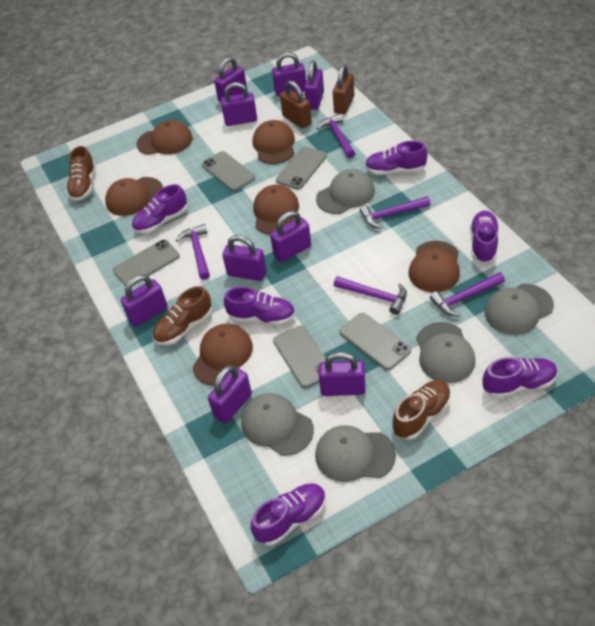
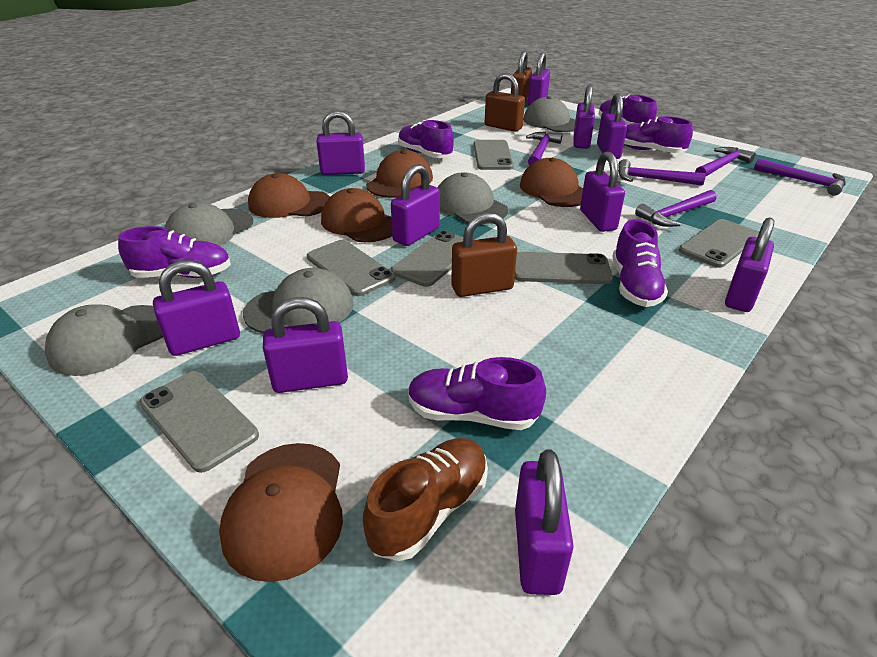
brown cap: [105,177,163,216] [136,120,193,155] [192,324,253,386] [253,120,295,164] [253,185,299,234] [409,241,460,292] = 6 -> [219,443,343,582] [248,173,330,218] [321,188,392,242] [366,150,433,198] [520,158,583,207] = 5
brown padlock: [280,80,312,128] [333,64,354,114] = 2 -> [451,212,517,297] [485,73,525,132] [511,51,532,101] = 3
brown shoe: [66,146,96,201] [152,286,212,345] [392,380,451,440] = 3 -> [363,438,488,561] = 1
grey phone: [113,239,180,286] [202,151,255,191] [273,326,326,388] [276,147,327,190] [340,313,411,370] = 5 -> [140,371,259,473] [307,240,395,296] [391,231,463,287] [474,140,514,170] [515,252,613,284] [679,219,759,268] = 6
purple padlock: [120,275,168,327] [208,365,252,423] [214,57,247,102] [221,82,257,126] [222,235,267,281] [270,211,311,262] [272,52,306,96] [304,60,324,110] [319,352,366,396] = 9 -> [153,260,240,356] [263,297,348,393] [316,110,365,175] [391,164,440,246] [515,449,574,595] [528,52,550,106] [573,85,595,149] [580,152,625,232] [597,93,627,159] [725,218,774,312] = 10

